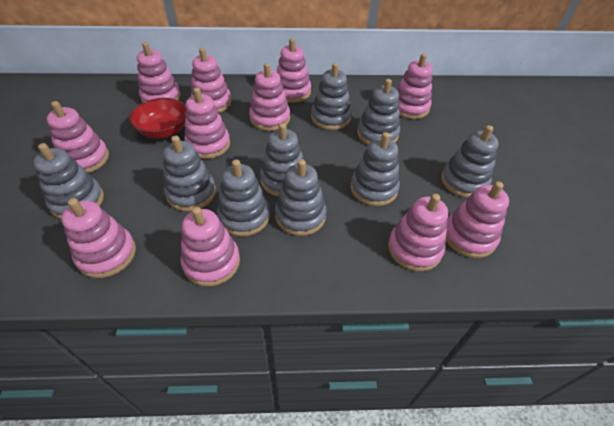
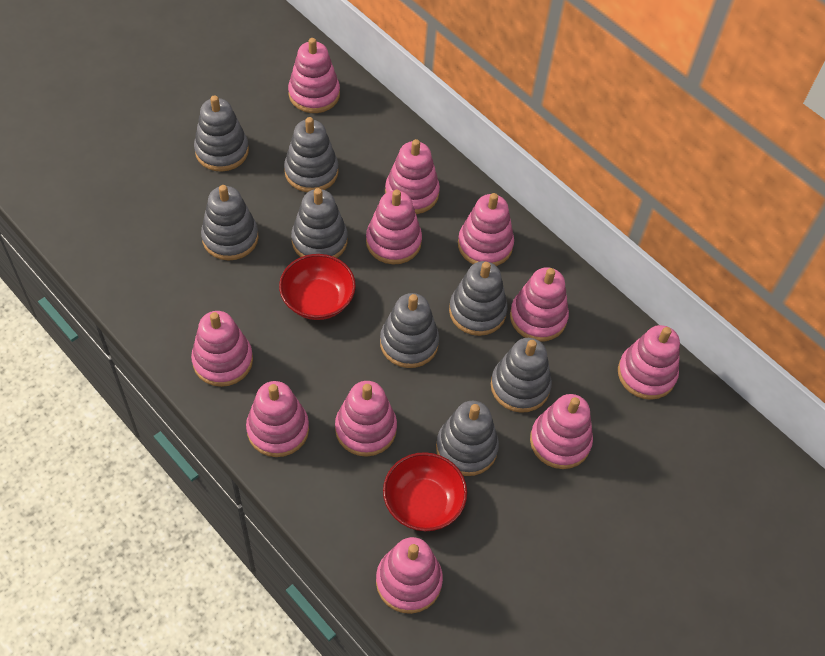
grey stacking toy: [33,143,104,220] [163,136,216,211] [217,159,270,237] [260,123,304,196] [275,159,326,236] [311,63,352,130] [350,132,400,206] [357,79,400,145] [441,125,499,198] = 9 -> [194,95,249,172] [201,185,259,261] [284,117,339,192] [291,188,348,258] [380,293,439,368] [436,401,499,476] [449,261,508,336] [491,338,552,413] = 8
red bowl: [129,98,186,138] = 1 -> [279,254,356,320] [383,452,467,531] = 2

